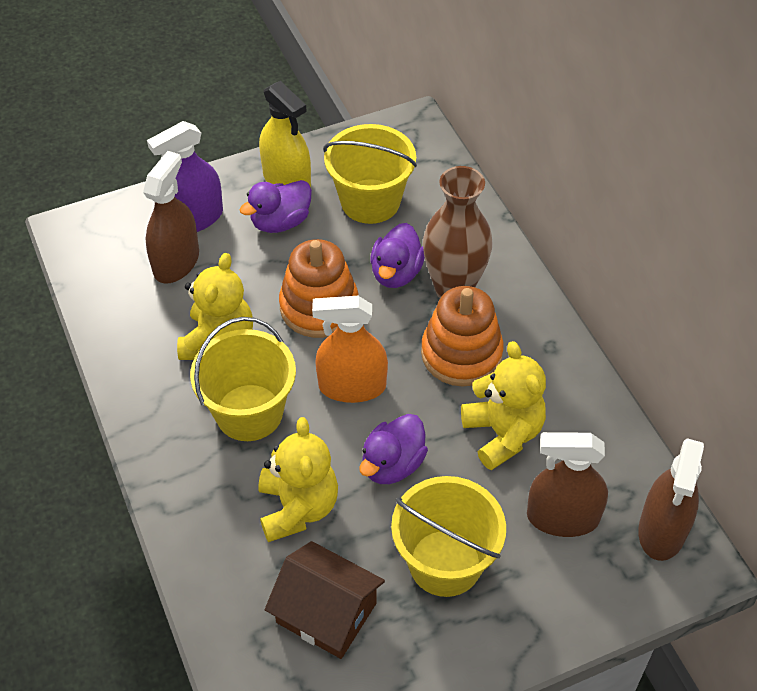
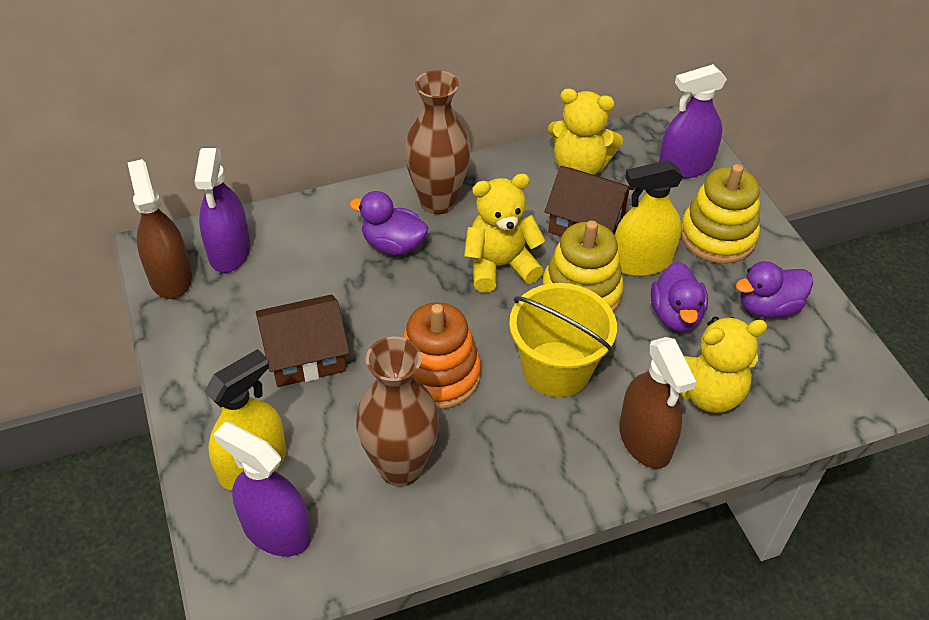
brown house: [265,541,385,659] = 1 -> [256,295,350,387] [545,166,635,237] = 2
brown spray bottle: [143,151,199,284] [527,432,608,537] [638,438,704,561] = 3 -> [127,159,192,299] [619,337,696,469] = 2
brown vase: [423,166,492,298] = 1 -> [356,336,439,487] [404,70,471,215] = 2
orange spray bottle: [312,296,388,403] = 1 -> none = 0
orange stacking toy: [279,239,358,338] [421,286,504,387] = 2 -> [403,303,481,410] = 1
purple spray bottle: [147,121,223,232] = 1 -> [194,148,250,273] [213,422,311,556] [659,64,727,179] = 3
yellow bucket: [190,317,296,441] [323,124,417,224] [391,476,506,597] = 3 -> [509,283,617,397] = 1
yellow spray bottle: [259,81,311,187] = 1 -> [204,349,286,490] [615,160,683,276] = 2
yellow stacking toy: none = 0 -> [542,220,624,312] [681,164,760,264] = 2

